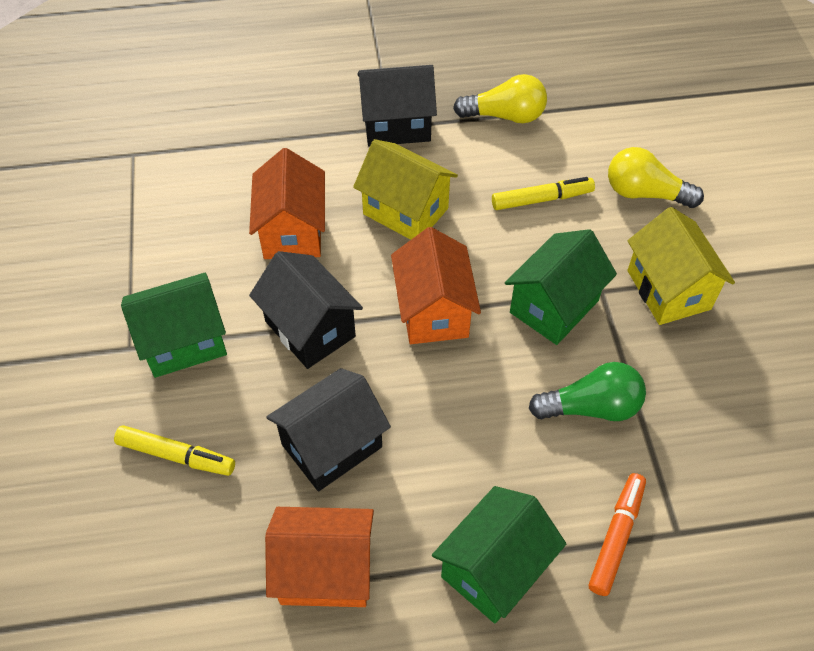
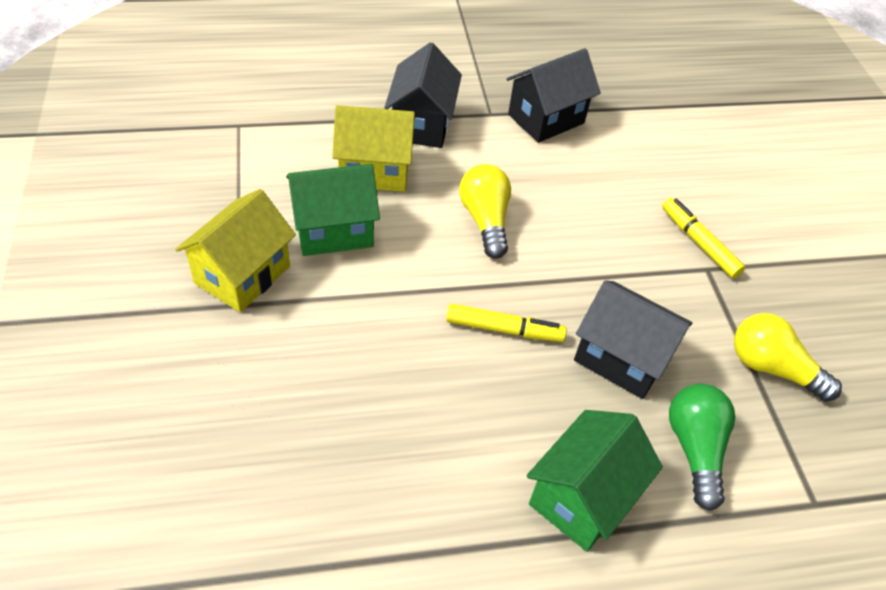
green house: [121,273,227,378] [432,486,566,623] [505,229,617,345] = 3 -> [286,164,380,256] [527,410,663,552] = 2
orange house: [249,148,325,259] [265,507,374,607] [391,227,481,344] = 3 -> none = 0
orange marker: [589,473,646,596] = 1 -> none = 0

